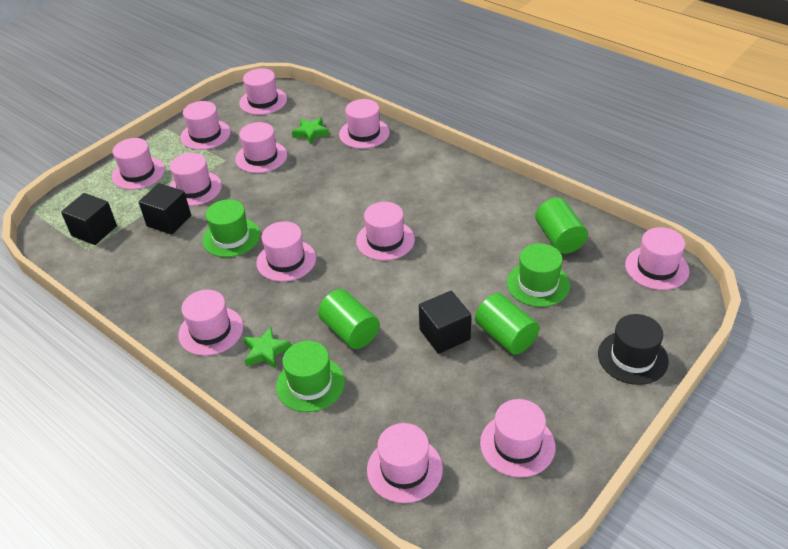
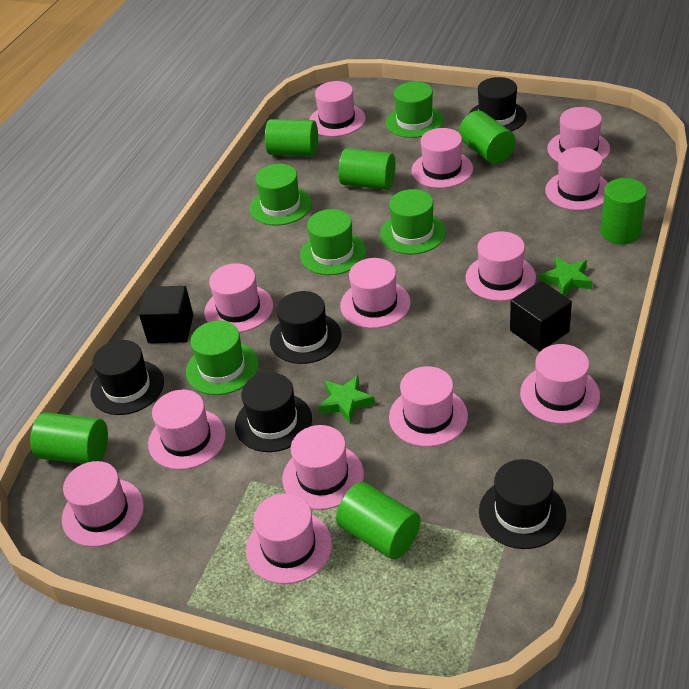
black cube: [61,193,117,245] [139,183,191,235] [419,291,471,354] = 3 -> [139,286,193,343] [510,281,572,352] = 2
black hat: [598,314,669,385] = 1 -> [90,340,164,415] [235,373,312,452] [270,291,342,364] [469,77,527,132] [479,459,566,549] = 5
green cylinder: [318,289,380,349] [475,293,539,355] [535,198,588,254] = 3 -> [30,412,108,464] [265,119,318,156] [336,482,421,559] [338,148,395,190] [459,111,516,164] [601,178,647,245] = 6
green hat: [202,199,260,257] [276,341,345,412] [507,243,570,307] = 3 -> [186,321,259,395] [250,164,312,226] [300,209,366,275] [380,189,446,254] [386,81,444,138] = 5
pink hat: [112,138,165,190] [170,153,222,206] [178,290,243,356] [180,101,231,150] [235,122,287,173] [239,68,287,115] [256,221,316,282] [339,99,390,149] [356,202,415,261] [367,423,443,503] [480,399,555,478] [625,227,690,290] = 12 -> [62,461,144,547] [148,390,226,470] [204,263,273,333] [246,493,332,584] [282,425,364,510] [309,81,366,137] [340,258,411,328] [389,366,468,447] [411,128,473,188] [466,231,536,301] [520,344,600,424] [545,147,608,210] [547,107,610,162] = 13

